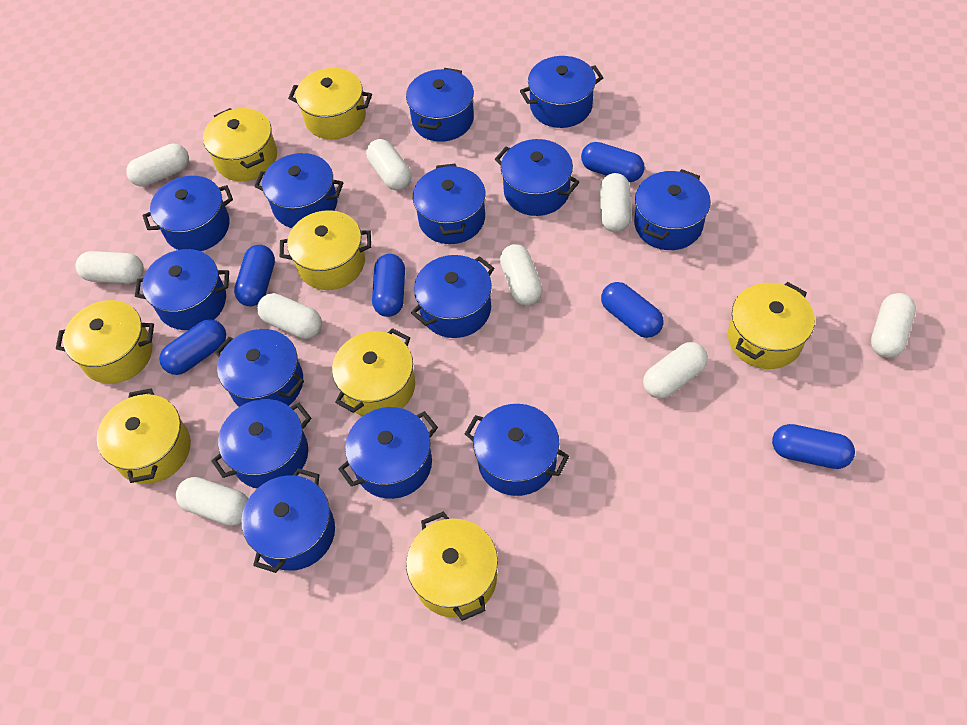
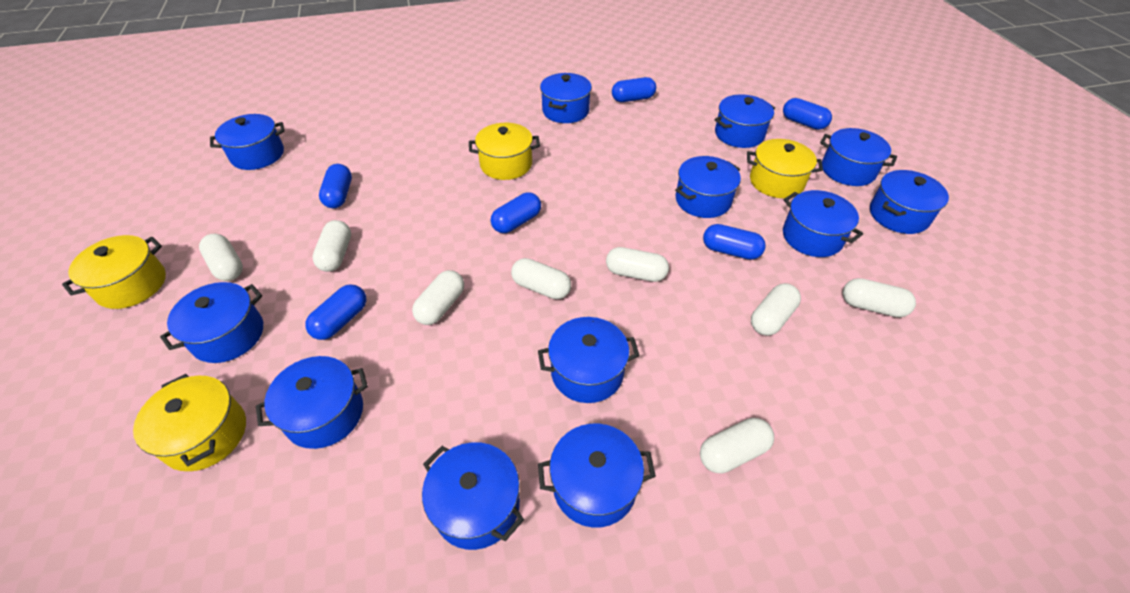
blue pot: [135,249,229,330] [143,176,233,251] [212,399,311,488] [215,329,304,407] [242,468,335,573] [254,153,344,228] [338,407,438,499] [406,68,474,142] [411,255,494,338] [413,164,485,244] [465,404,569,496] [495,139,580,216] [520,56,603,128] [634,169,711,250] = 14 -> [160,282,263,363] [210,114,284,170] [256,356,368,449] [422,442,524,550] [538,317,640,403] [538,424,656,528] [540,73,592,123] [675,156,741,218] [714,94,775,148] [783,190,863,257] [820,128,897,186] [870,170,949,234] = 12
white capsule: [76,251,144,284] [126,144,189,187] [176,477,248,526] [257,293,322,339] [366,139,412,191] [500,244,543,306] [600,173,631,232] [643,342,708,399] [871,293,916,358] = 9 -> [199,234,243,281] [313,220,351,272] [412,270,464,325] [511,258,571,299] [606,247,669,282] [700,418,774,474] [751,283,801,336] [843,278,916,317] = 8
yellow pot: [56,300,154,384] [97,388,191,484] [203,108,277,181] [280,210,371,290] [288,68,372,139] [332,328,415,416] [406,511,498,621] [728,282,815,369] = 8 -> [62,235,166,309] [133,374,246,471] [469,123,540,180] [747,139,823,198] = 4

